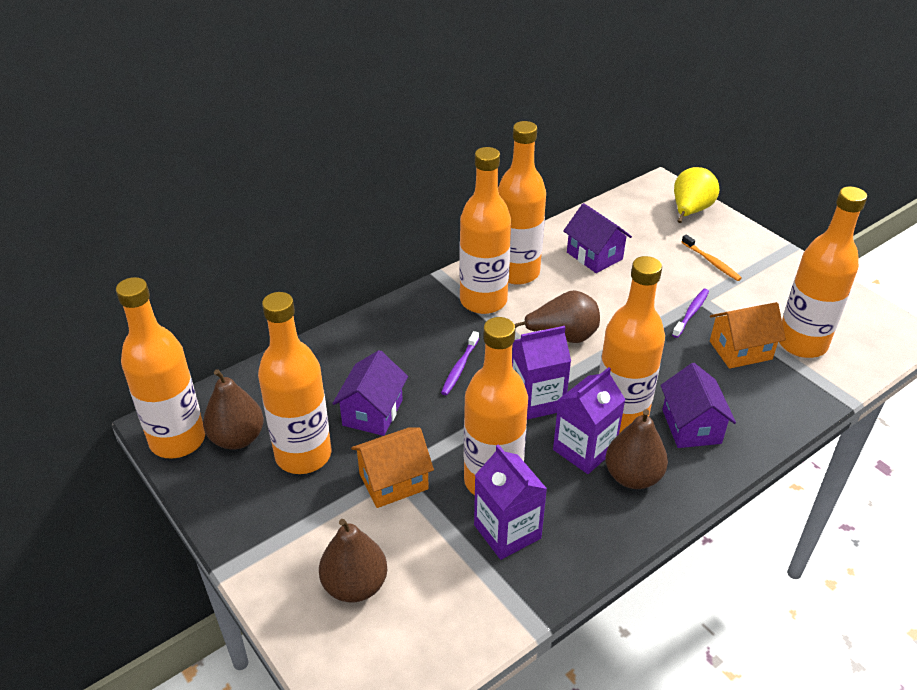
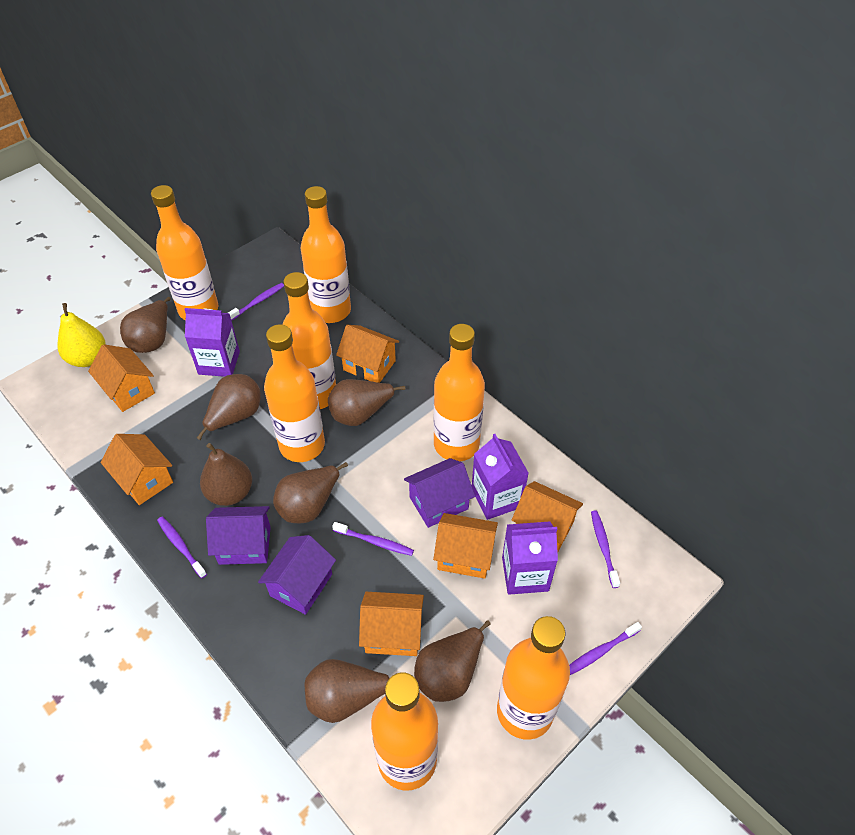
brown pear: [203,369,264,450] [319,519,387,603] [514,290,600,343] [605,409,668,489] = 4 -> [120,297,171,353] [197,374,261,440] [200,443,252,506] [273,462,348,523] [305,659,389,723] [328,379,405,426] [414,620,490,702] = 7
orange house: [351,427,434,508] [710,302,786,369] = 2 -> [88,344,155,412] [101,434,173,505] [336,325,399,383] [359,592,424,656] [433,513,498,579] [512,481,583,552] = 6
orange toothbrush: [682,234,742,281] = 1 -> none = 0
purple toothbrush: [441,331,479,395] [672,289,709,338] = 2 -> [157,517,207,578] [228,283,284,321] [332,522,414,556] [569,622,642,675] [591,510,620,588] = 5

